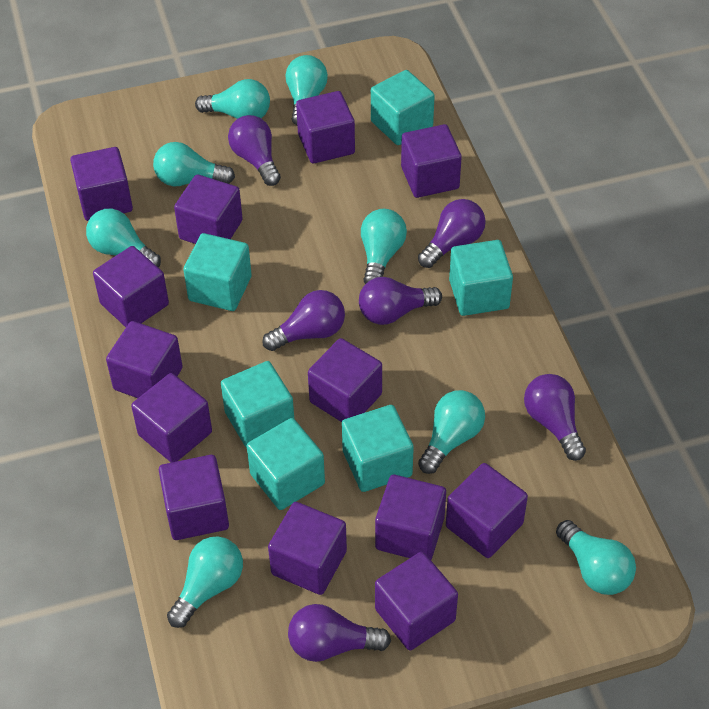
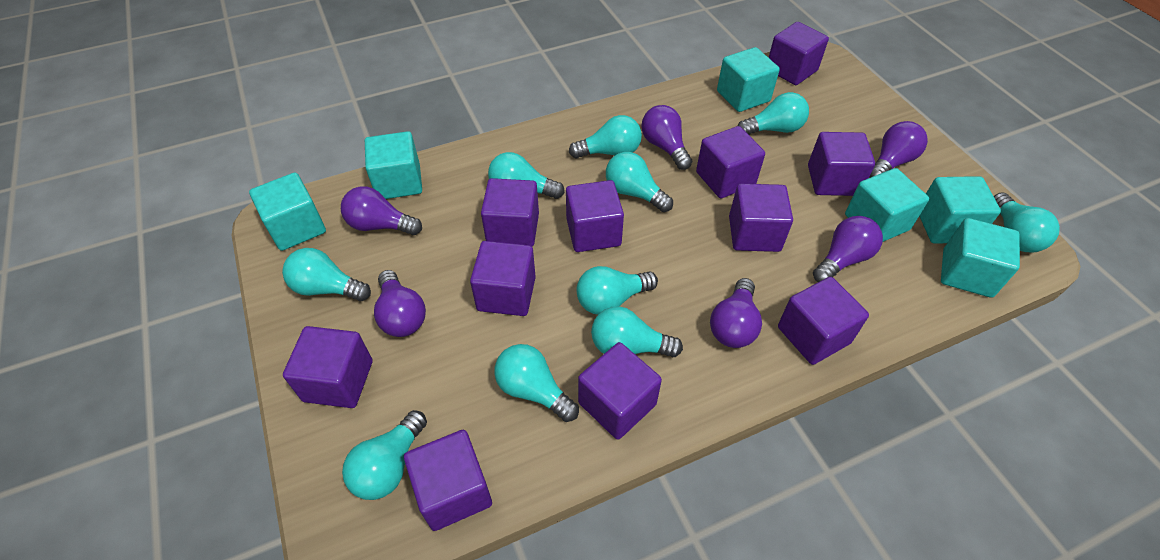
purple cube: [70,147,133,221] [93,246,169,327] [106,321,183,398] [131,373,212,463] [159,455,229,540] [174,174,243,244] [268,502,347,595] [296,91,355,164] [308,338,382,422] [375,475,446,560] [375,552,458,651] [401,124,462,198] [446,463,528,558] = 13 -> [283,326,373,408] [404,430,492,531] [470,241,536,316] [481,178,539,247] [566,180,624,252] [578,342,662,440] [696,126,765,198] [729,184,793,252] [769,22,829,85] [778,277,869,365] [808,132,875,196] = 11
turquoise light bulb: [86,209,161,268] [153,142,235,186] [167,536,243,628] [195,79,270,119] [286,55,328,125] [361,209,407,284] [418,390,485,474] [556,520,636,595] = 8 -> [282,248,371,301] [342,410,427,500] [488,152,565,199] [494,344,579,422] [569,115,642,158] [577,266,658,315] [591,306,683,357] [606,152,673,212] [738,92,809,135] [994,192,1060,253] = 10

